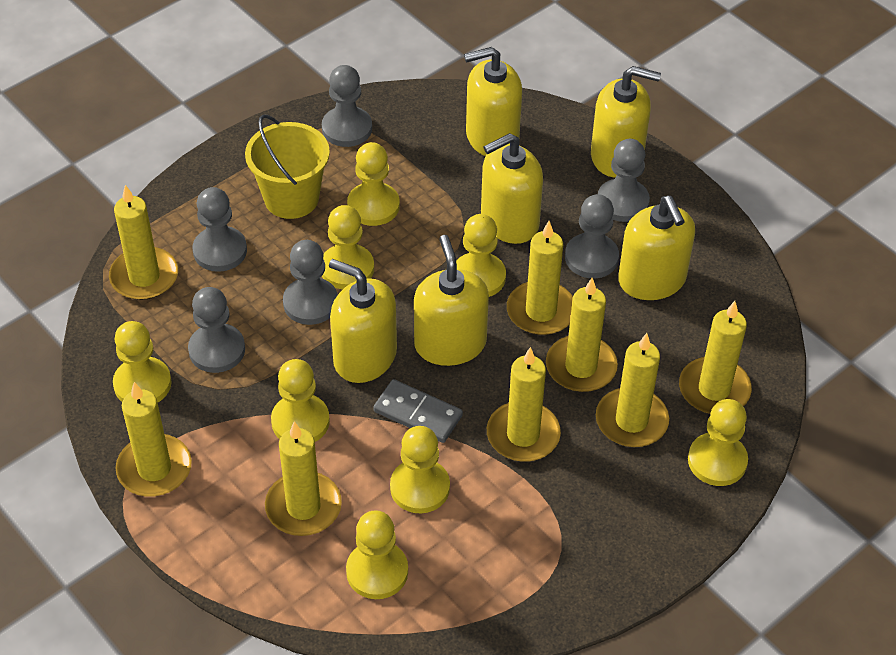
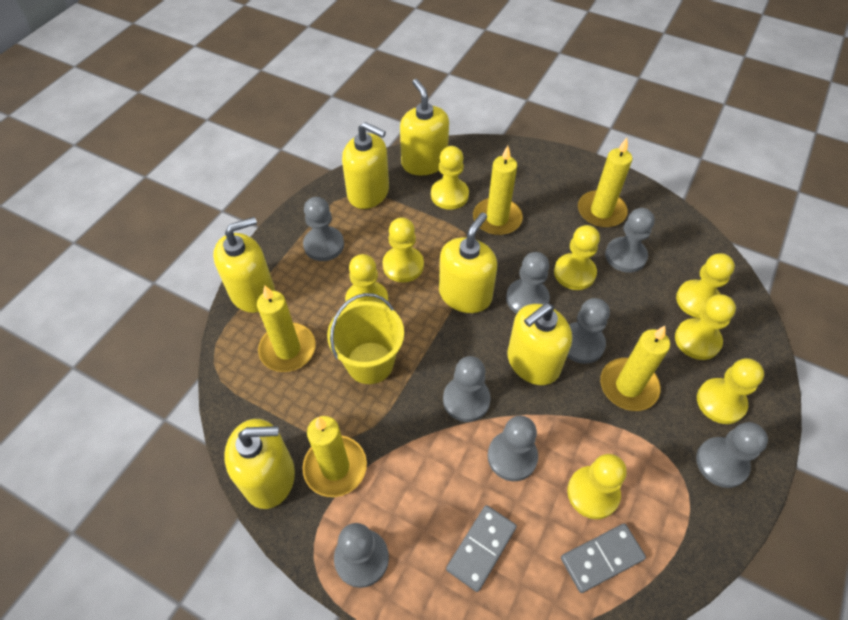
grey domino: [373,379,463,443] = 1 -> [446,505,517,592] [561,524,646,593] = 2
grey pawn: [188,287,245,373] [193,187,247,272] [283,240,338,325] [322,65,372,147] [565,194,619,279] [598,139,650,222] = 6 -> [303,197,344,261] [334,523,389,588] [443,356,491,422] [488,416,538,481] [506,252,550,314] [567,298,610,364] [605,208,655,273] [696,422,768,488] = 8
yellow candle: [109,185,178,300] [115,382,192,497] [265,421,342,536] [487,347,561,462] [507,221,573,335] [546,278,618,392] [596,333,669,447] [679,301,752,414] = 8 -> [257,286,316,372] [303,416,367,497] [473,146,523,235] [578,138,632,228] [600,326,670,411] = 5

